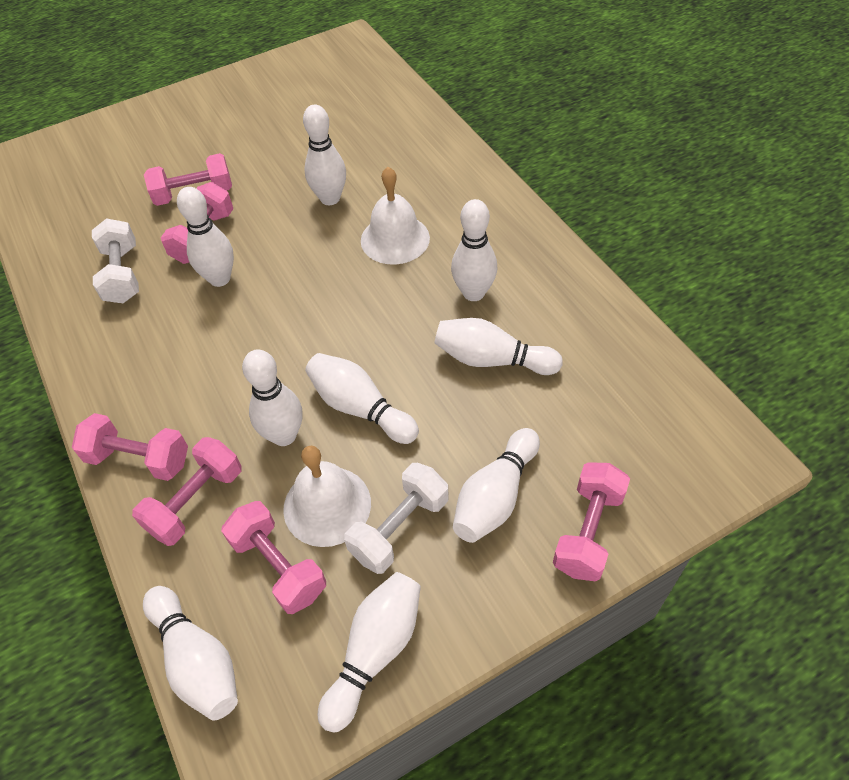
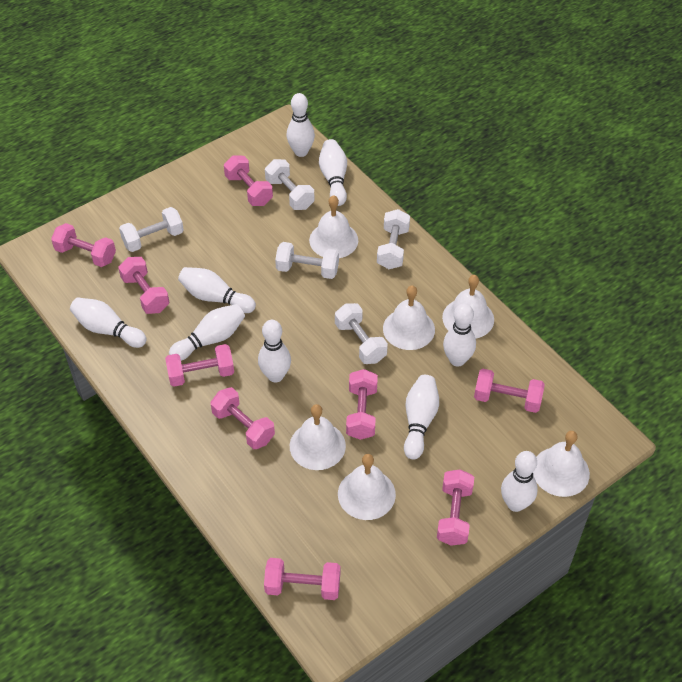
pink dumbbell: [72,413,188,481] [132,437,241,546] [144,153,232,206] [161,182,233,264] [221,501,326,614] [553,462,630,582] = 6 -> [51,223,116,267] [118,257,170,314] [165,344,234,387] [211,387,275,449] [224,155,273,206] [264,558,340,600] [346,369,378,440] [437,469,474,546] [474,369,545,413] = 9
white bell: [283,445,371,547] [361,167,430,265] = 2 -> [290,404,346,470] [309,195,358,258] [338,454,396,520] [383,286,435,350] [442,275,494,339] [533,431,590,497] = 6
white dumbbell: [92,219,139,303] [344,463,448,574] = 2 -> [119,207,184,252] [265,159,314,210] [275,242,339,279] [335,303,388,364] [377,209,410,269] = 5

